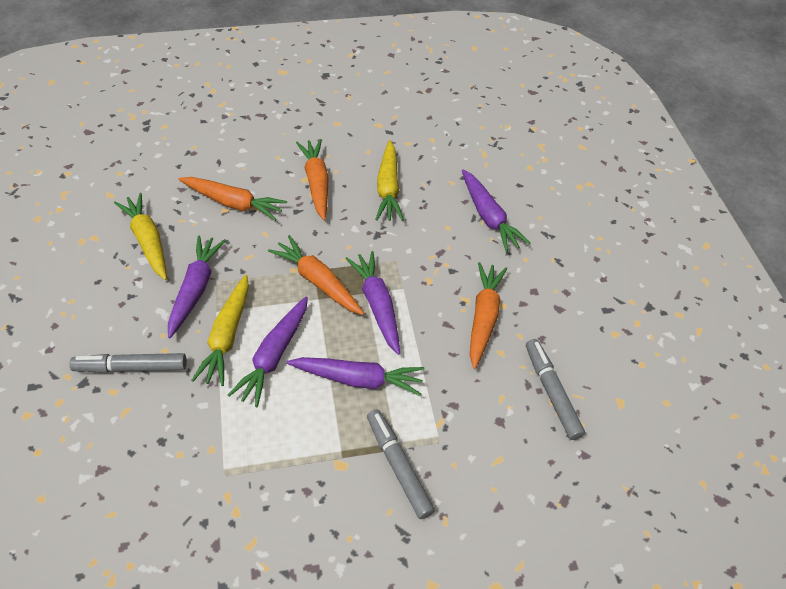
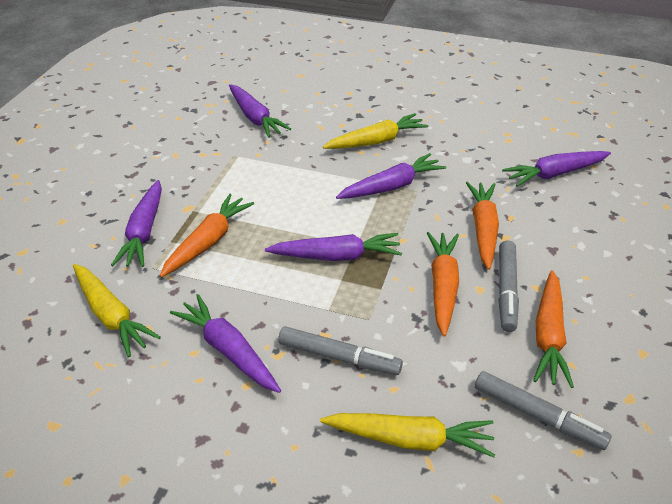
purple carrot: [168,236,226,338] [228,296,308,407] [287,357,425,396] [345,251,400,355] [462,170,530,252] = 5 -> [111,180,162,267] [170,294,281,393] [229,84,291,138] [265,233,402,261] [336,153,446,199] [502,151,611,187] = 6

